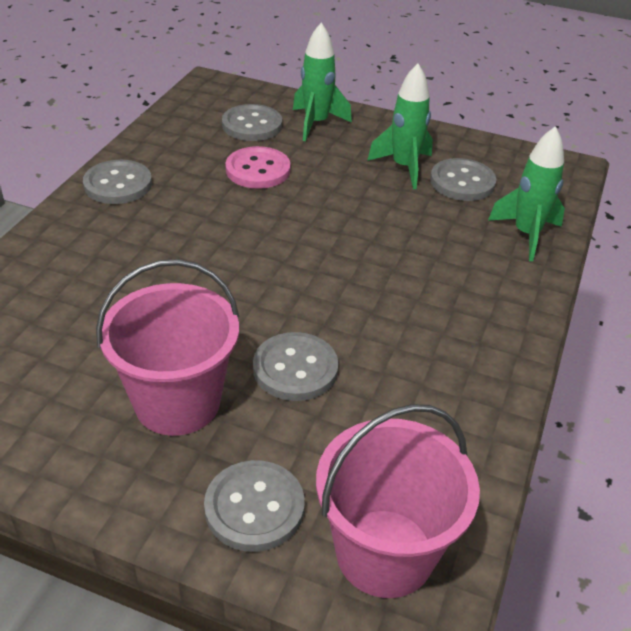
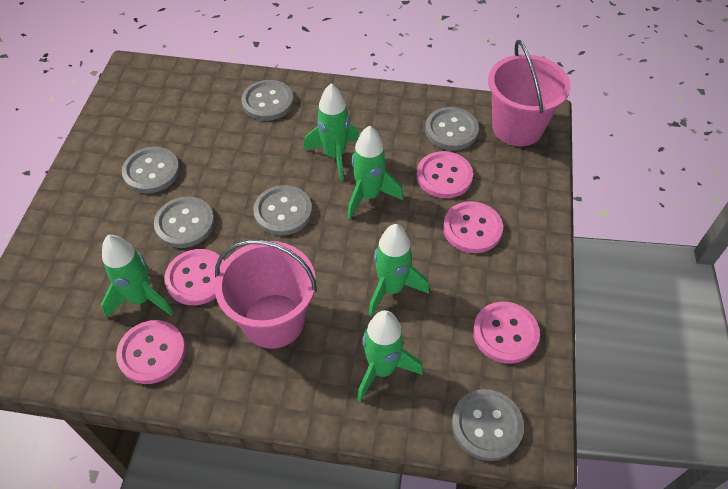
green rocket: [293,23,352,141] [367,64,433,189] [488,126,565,261] = 3 -> [101,235,173,318] [304,83,359,181] [347,125,403,219] [357,310,423,402] [368,224,429,316] = 5
grey button: [83,160,152,204] [204,460,305,552] [222,104,282,141] [253,332,338,401] [430,158,496,201] = 5 -> [122,147,180,193] [154,197,215,248] [241,80,294,121] [253,185,312,236] [425,107,479,150] [452,389,524,461] = 6
pink button: [225,146,291,189] = 1 -> [116,320,186,384] [164,249,224,305] [417,151,473,198] [443,201,503,253] [473,302,540,364] = 5

